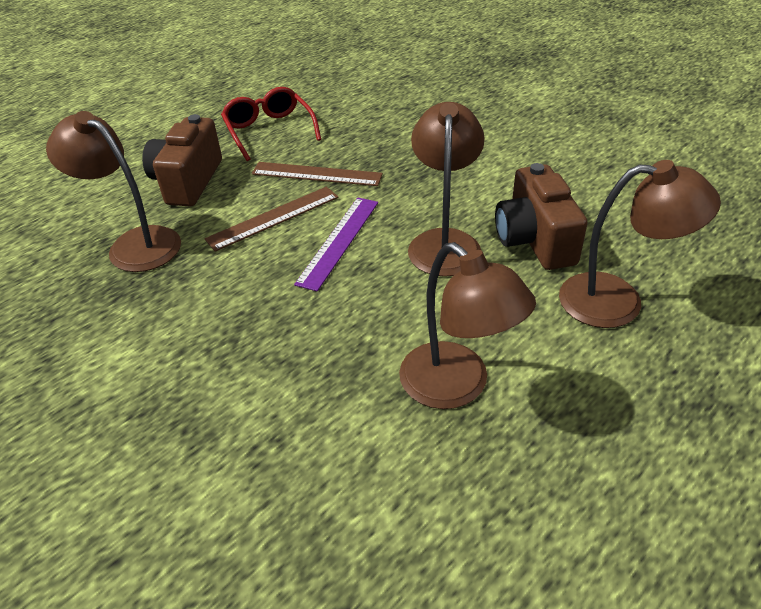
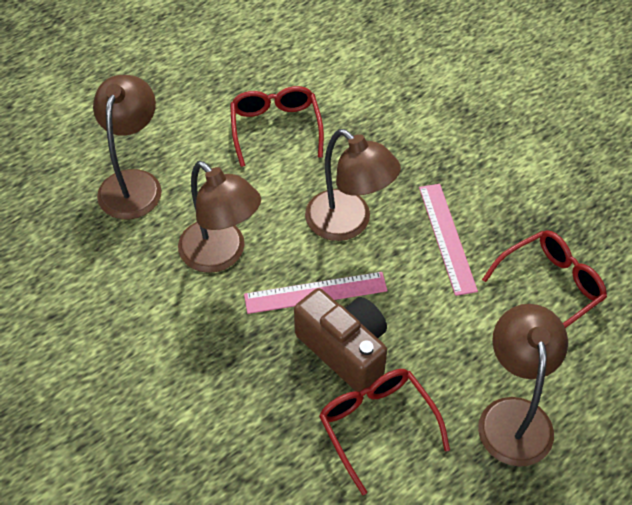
brown camera: [142,114,222,206] [495,163,588,270] = 2 -> [294,288,387,392] = 1
brown ruler: [205,187,339,252] [252,162,383,186] = 2 -> none = 0
pink ruler: none = 0 -> [244,272,388,314] [419,184,478,296] = 2
purple ruler: [294,198,378,291] = 1 -> none = 0
red glasses: [221,87,321,161] = 1 -> [230,86,324,167] [319,369,450,495] [482,230,607,328] = 3

